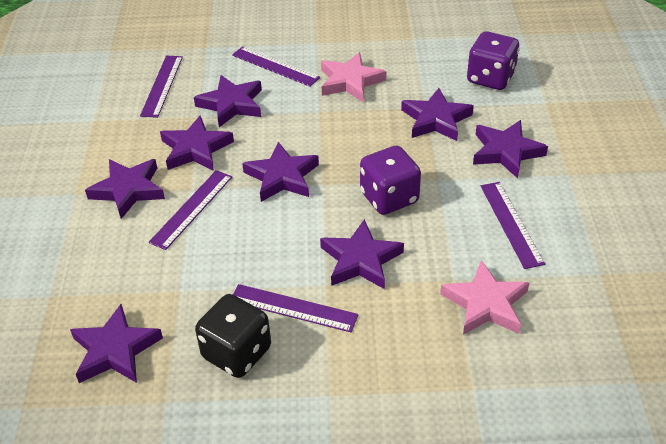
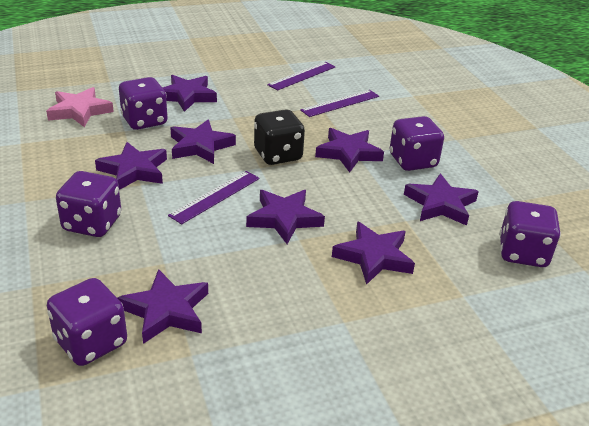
pink star: [321,52,386,102] [440,260,529,335] = 2 -> [46,87,114,127] = 1
purple dice: [360,146,421,215] [467,31,520,90] = 2 -> [47,278,127,366] [56,171,121,237] [119,77,168,130] [390,116,444,171] [499,201,561,267] = 5
purple ruler: [140,55,183,118] [149,170,232,250] [232,46,320,87] [233,284,358,332] [481,182,545,269] = 5 -> [168,171,260,224] [267,62,336,91] [300,90,379,117] = 3

